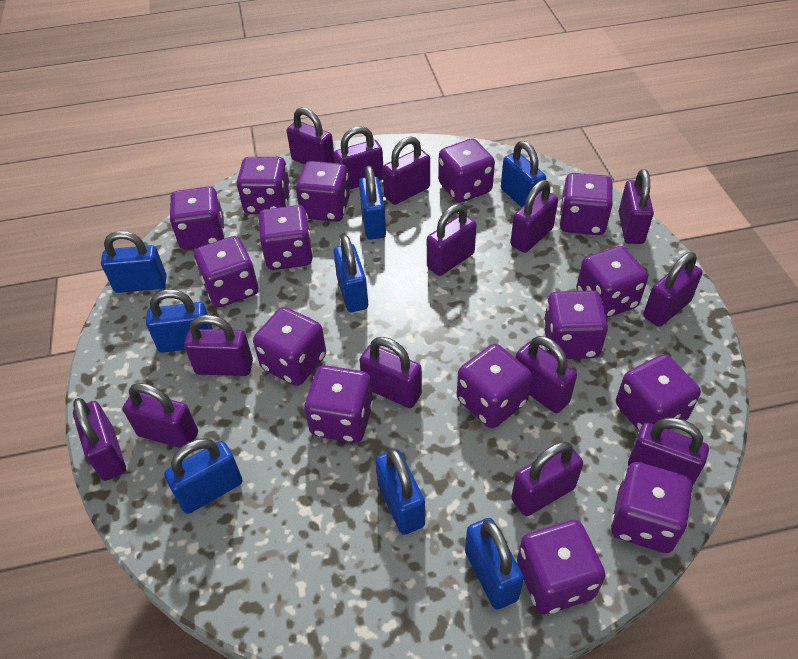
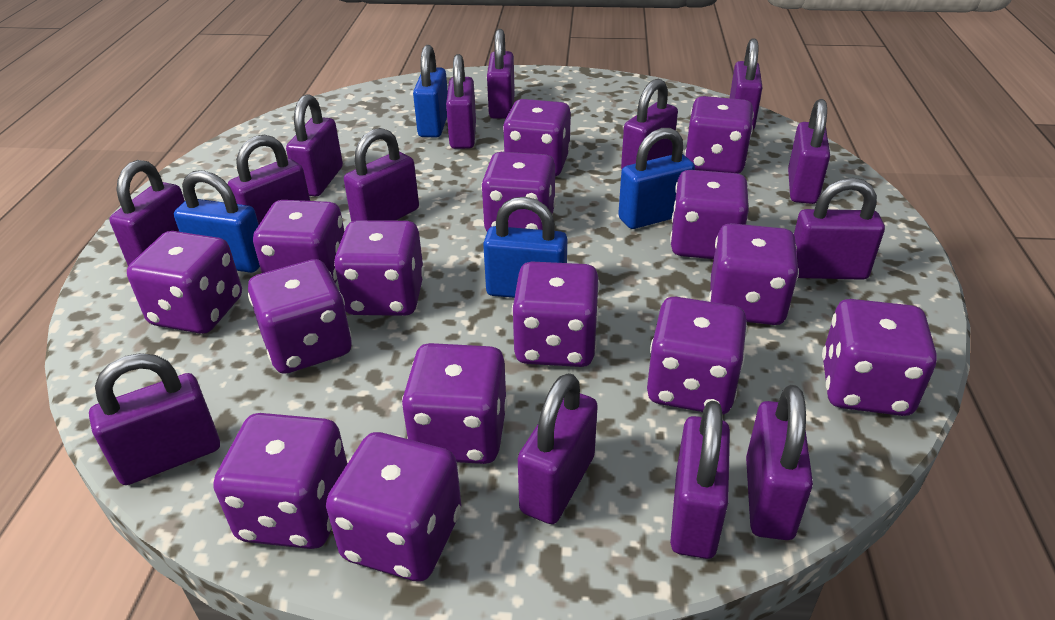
blue padlock: [101,231,167,293] [146,289,213,353] [164,438,242,514] [334,235,368,312] [359,166,386,240] [375,448,425,535] [465,518,524,610] [501,141,546,207] = 8 -> [174,170,260,273] [413,45,448,137] [483,197,567,298] [618,128,695,229] = 4

